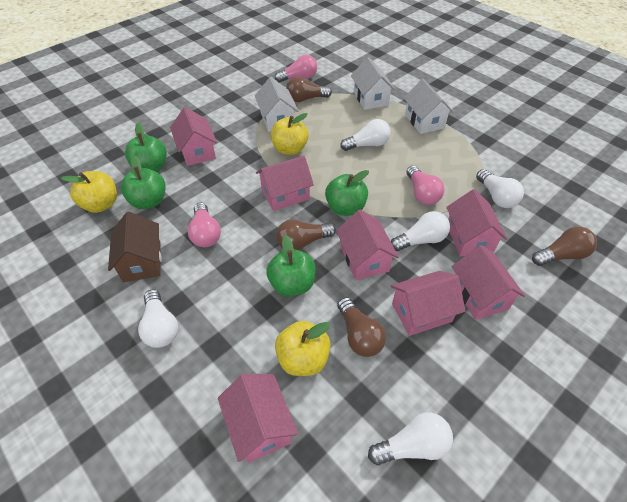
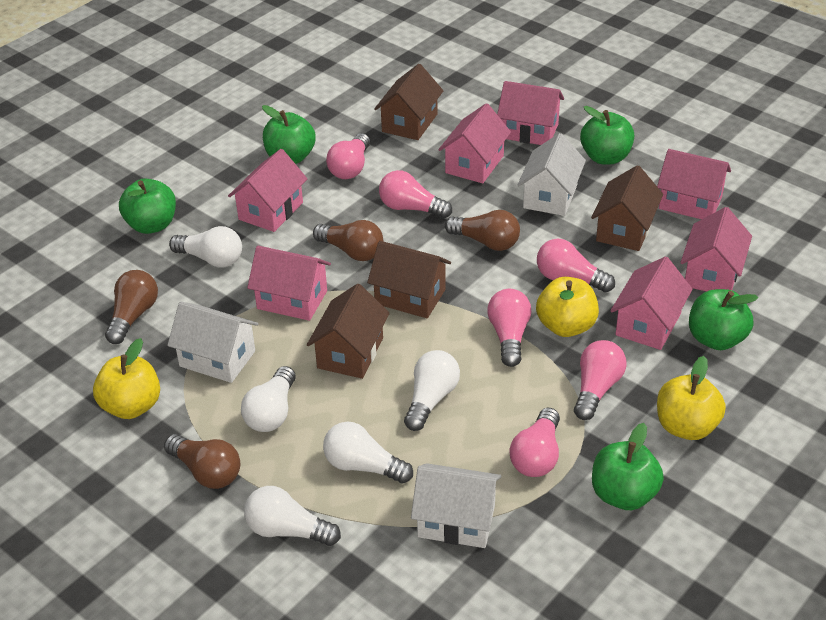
brown house: [108,212,161,282] = 1 -> [307,284,390,379] [367,241,451,318] [374,64,443,140] [591,165,663,251] = 4
green apple: [121,155,166,209] [125,123,167,172] [266,235,315,296] [325,170,369,216] = 4 -> [119,179,176,234] [262,105,316,164] [580,106,634,165] [592,423,664,510] [689,289,758,350] = 5
pink light bulb: [188,203,221,247] [275,55,317,83] [406,166,444,205] = 3 -> [326,133,370,179] [379,170,452,218] [487,289,531,367] [510,408,560,477] [537,238,615,292] [574,340,626,420] = 6

